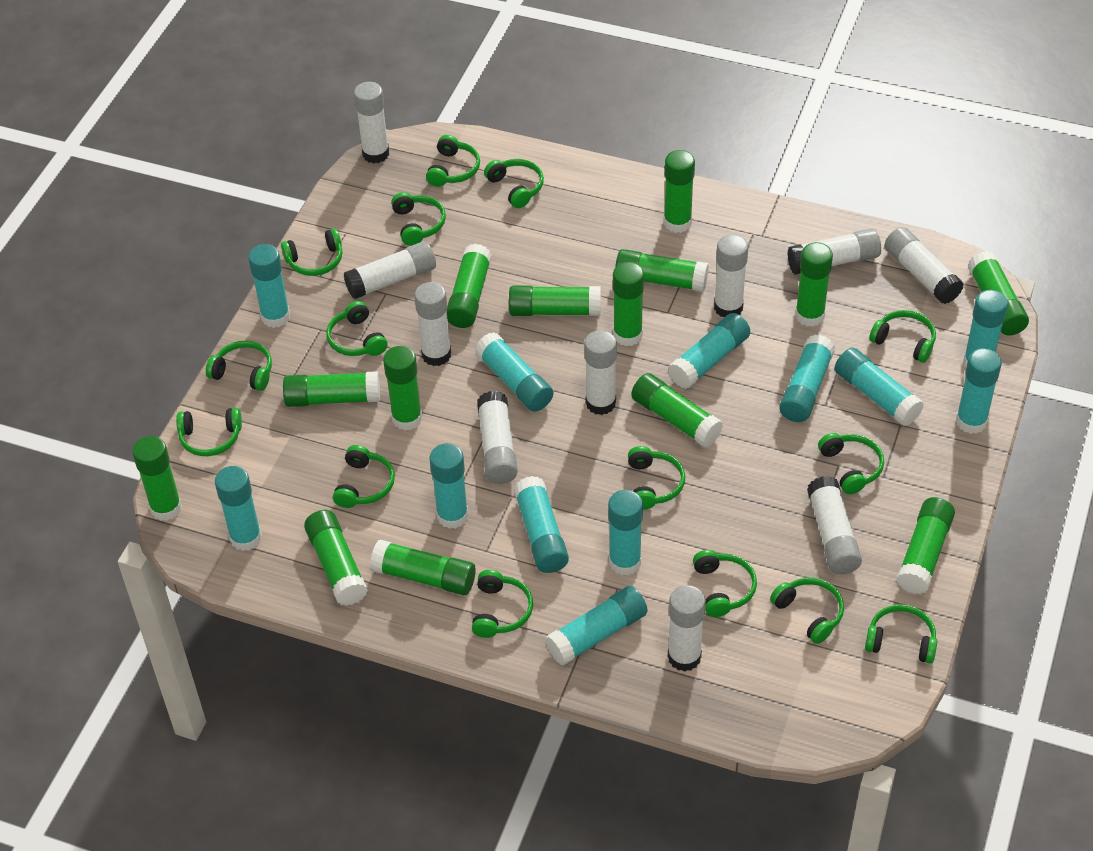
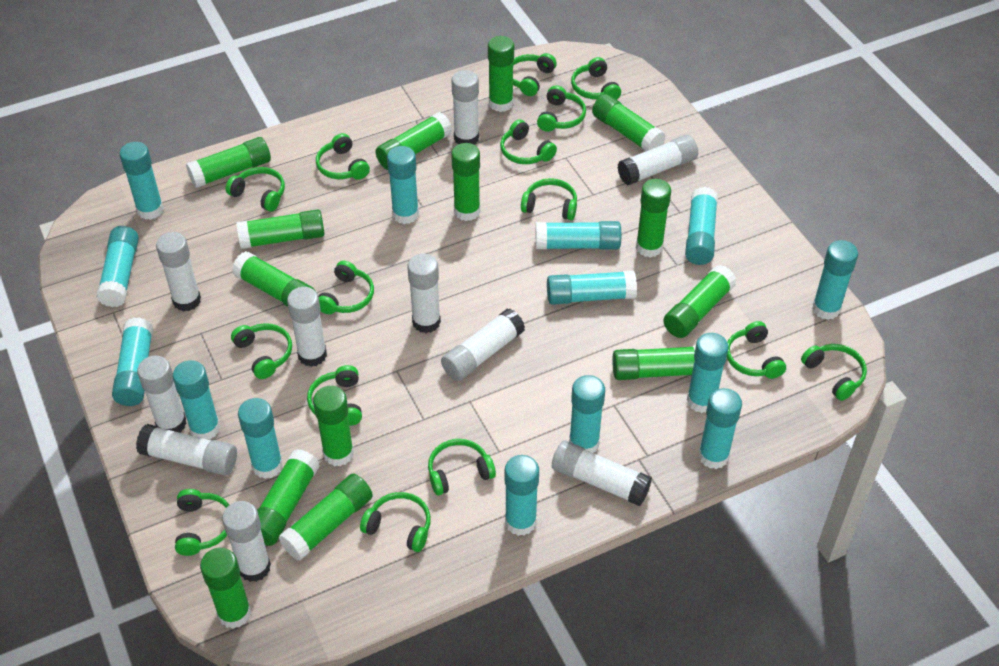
turquoise glue stick: [215,466,262,551] [248,244,290,328] [430,443,468,529] [475,332,553,412] [514,476,569,573] [545,586,648,666] [608,490,643,576] [668,313,750,389] [779,334,835,422] [835,348,924,426] [956,348,1002,434] [963,290,1008,367] = 12 -> [97,226,139,307] [112,317,153,406] [119,142,164,220] [173,360,220,440] [238,398,283,479] [387,146,419,224] [505,455,539,536] [536,221,621,250] [547,270,637,305] [569,375,605,453] [685,187,718,265] [687,333,729,413] [698,388,742,469] [812,240,858,320] = 14

